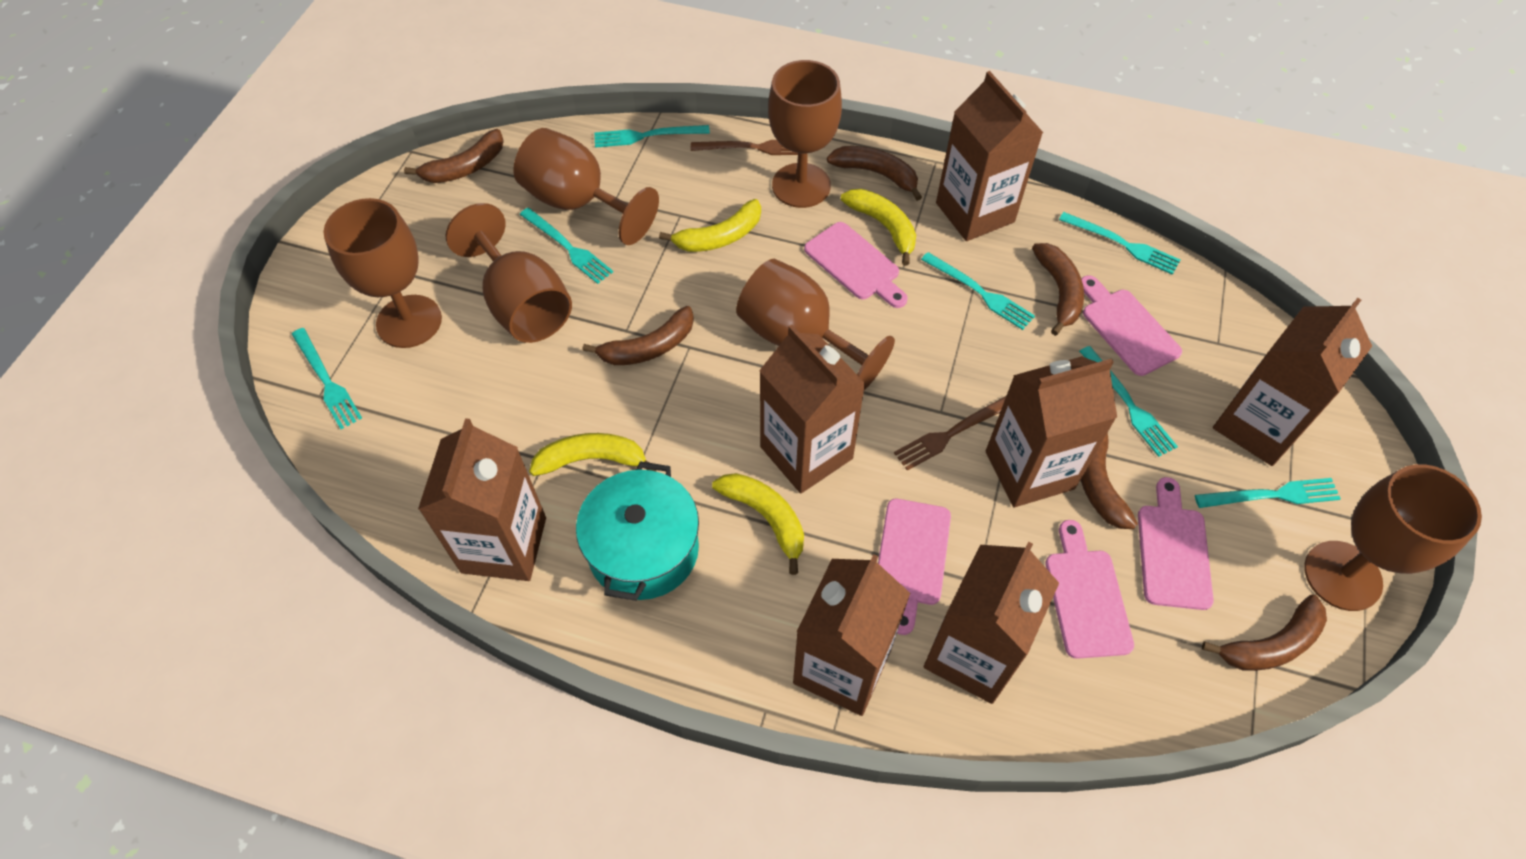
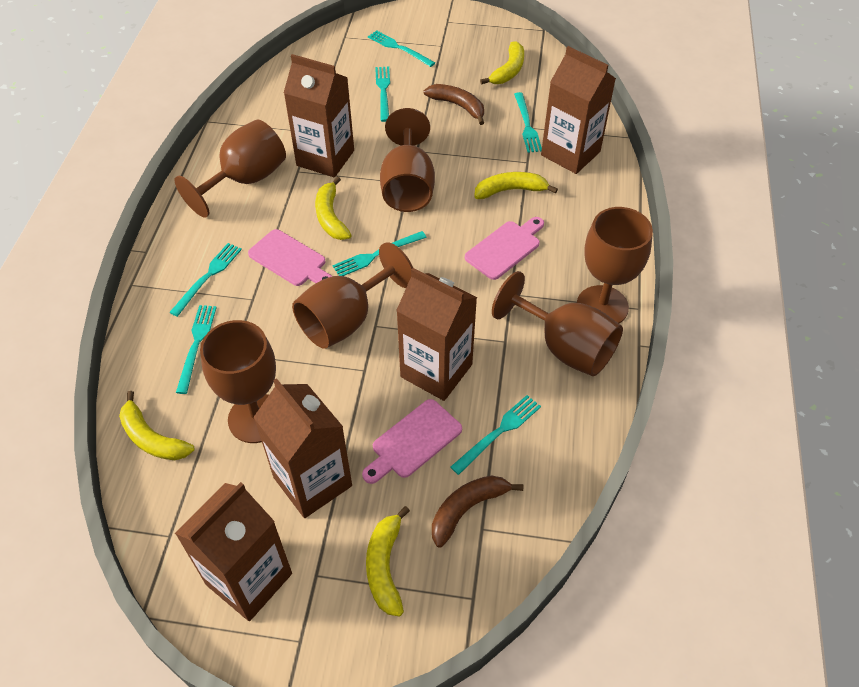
brown banana: [404,129,504,183] [583,306,694,365] [827,146,922,201] [1032,243,1084,336] [1081,420,1138,529] [1202,595,1327,671] = 6 -> [423,84,484,125] [432,475,523,548] = 2
brown carton: [418,418,546,581] [759,325,865,493] [793,554,910,716] [924,542,1059,704] [936,71,1043,241] [986,356,1117,507] [1213,298,1372,466] = 7 -> [175,482,292,621] [253,378,352,518] [284,54,354,177] [396,268,477,401] [541,46,616,174] = 5
brown fork: [691,140,798,155] [894,396,1006,471] = 2 -> none = 0
pink cutting board: [804,222,908,308] [878,499,951,635] [1046,520,1134,659] [1081,276,1182,376] [1138,477,1214,610] = 5 -> [248,229,332,286] [362,399,462,484] [465,217,544,280] = 3
turquoise pot: [576,461,699,601] = 1 -> none = 0
yellow banana: [529,433,657,476] [659,199,761,252] [712,473,804,575] [841,189,916,266] = 4 -> [119,391,194,460] [315,177,352,240] [366,506,410,616] [474,172,558,199] [480,41,524,84] = 5

